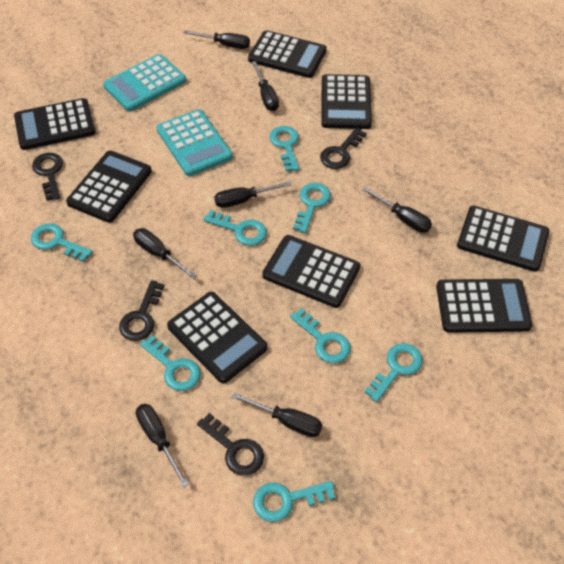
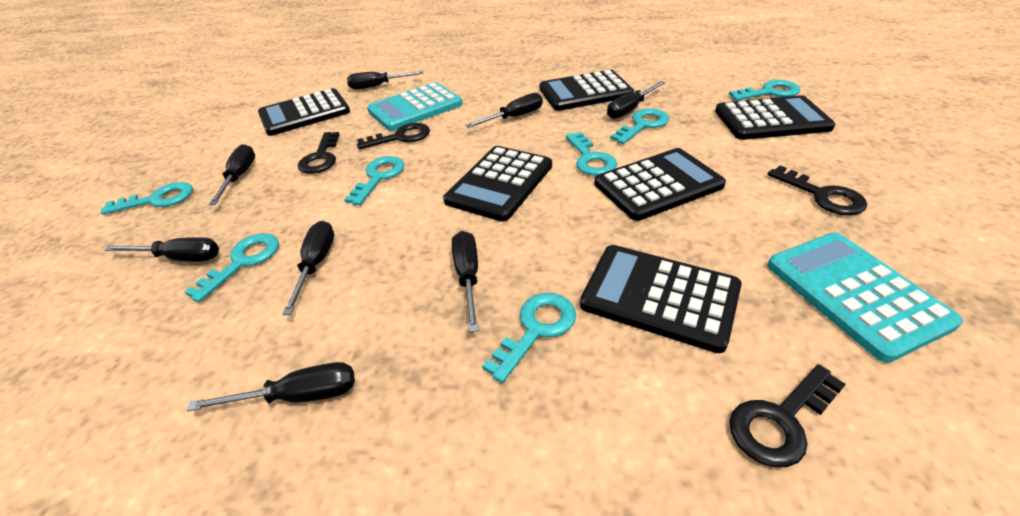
black calculator: [14,98,96,150] [66,151,152,223] [167,292,267,383] [248,30,327,78] [262,235,360,308] [321,74,372,129] [436,279,532,333] [457,206,549,272] = 8 -> [258,88,350,136] [443,146,552,222] [540,69,634,111] [580,245,742,353] [594,148,726,221] [715,95,835,140] = 6
black screwdriver: [133,228,197,279] [136,404,189,488] [184,30,250,49] [214,181,292,208] [232,392,322,437] [252,61,279,111] [362,187,432,233] = 7 -> [105,237,219,262] [187,362,355,411] [209,144,255,205] [282,221,334,315] [347,71,423,89] [452,231,479,332] [466,93,543,128] [607,81,665,119] = 8
turquoise key: [31,223,93,262] [140,335,201,391] [203,210,267,246] [253,481,335,522] [269,126,300,172] [290,308,351,364] [293,183,331,233] [364,343,423,402] = 8 -> [101,182,193,215] [185,233,279,302] [344,156,404,205] [482,293,576,383] [566,132,617,176] [610,108,669,144] [729,80,800,101] = 7

